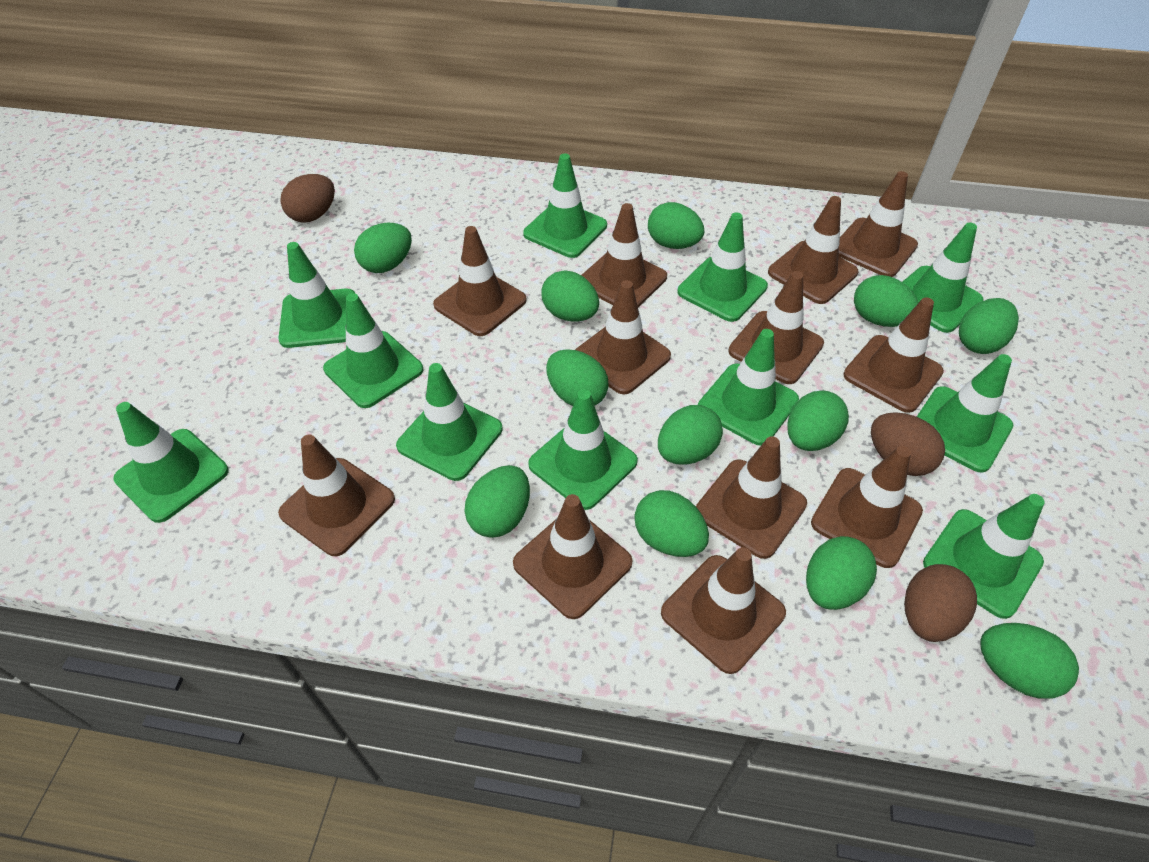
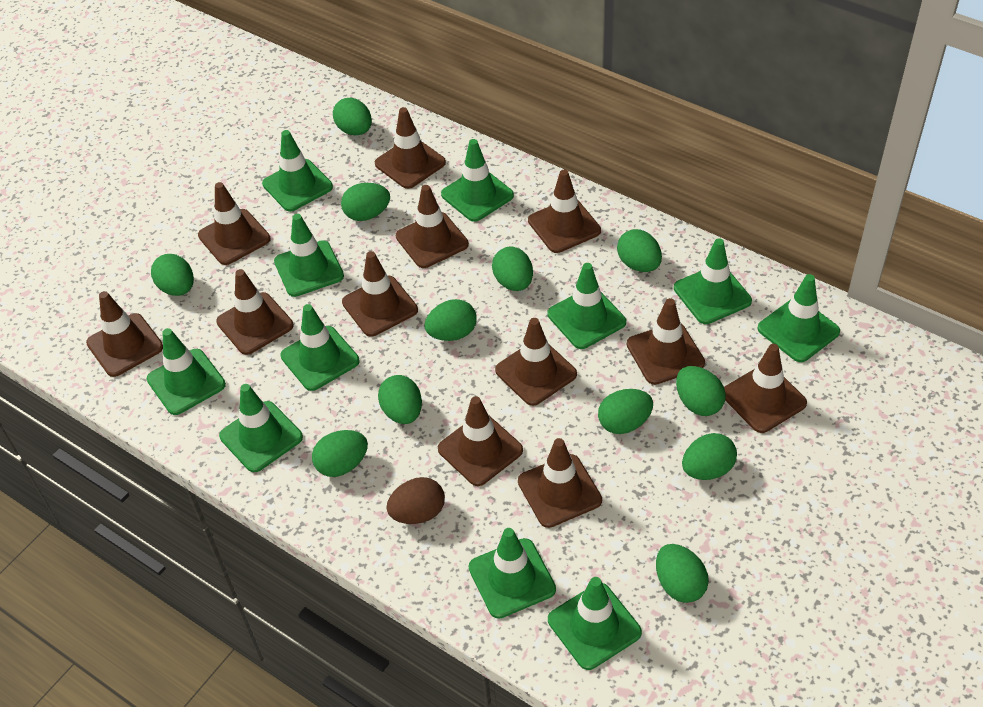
brown egg: [280,174,335,223] [871,412,945,476] [904,564,977,642] = 3 -> [386,477,445,524] = 1

